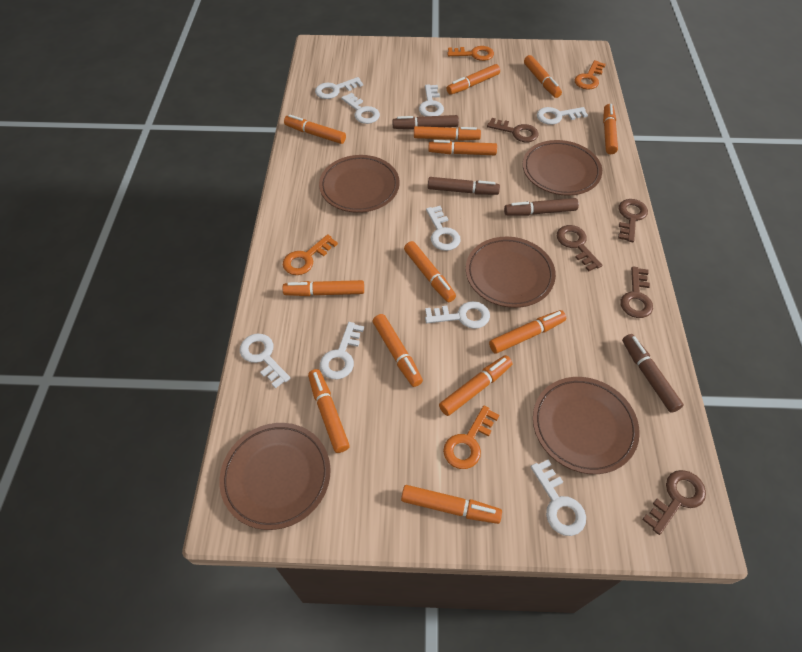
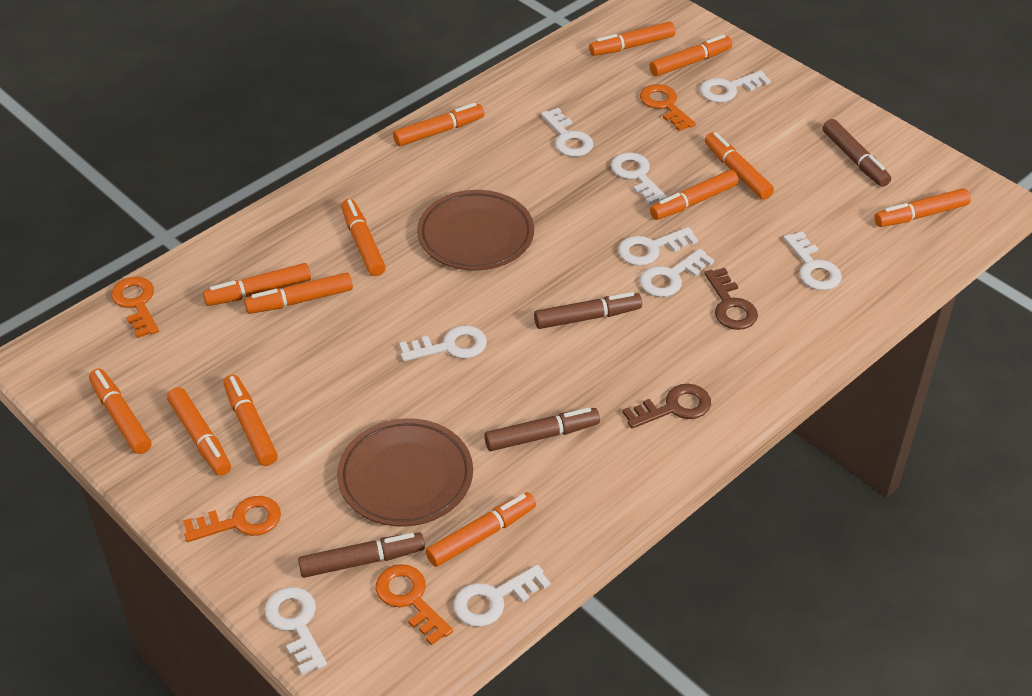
brown key: [487,118,539,142] [557,225,603,271] [618,199,648,242] [620,266,653,318] [642,470,706,535] = 5 -> [622,384,711,429] [704,268,758,330] = 2
brown plate: [219,423,331,530] [319,155,400,213] [466,237,556,308] [523,140,602,196] [533,377,640,474] = 5 -> [337,418,473,527] [417,190,534,271] = 2

